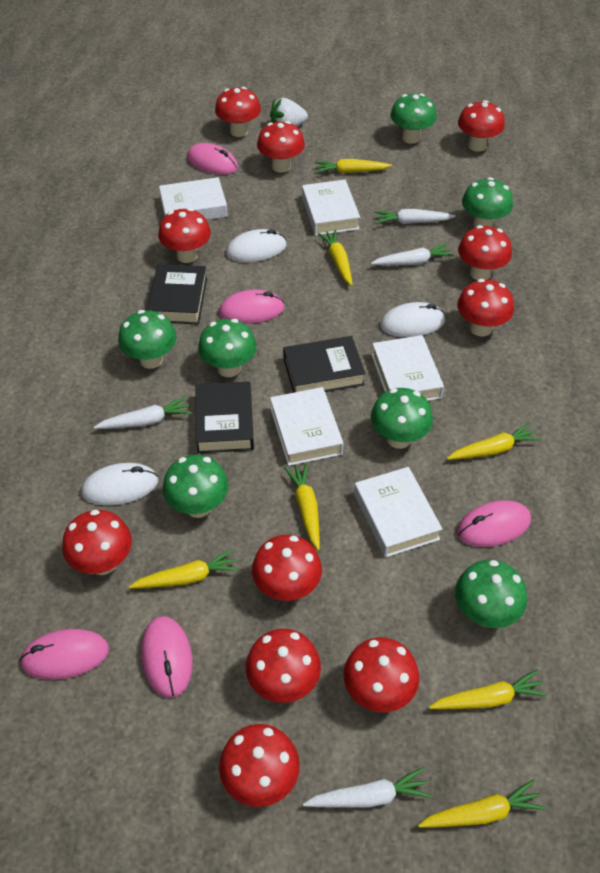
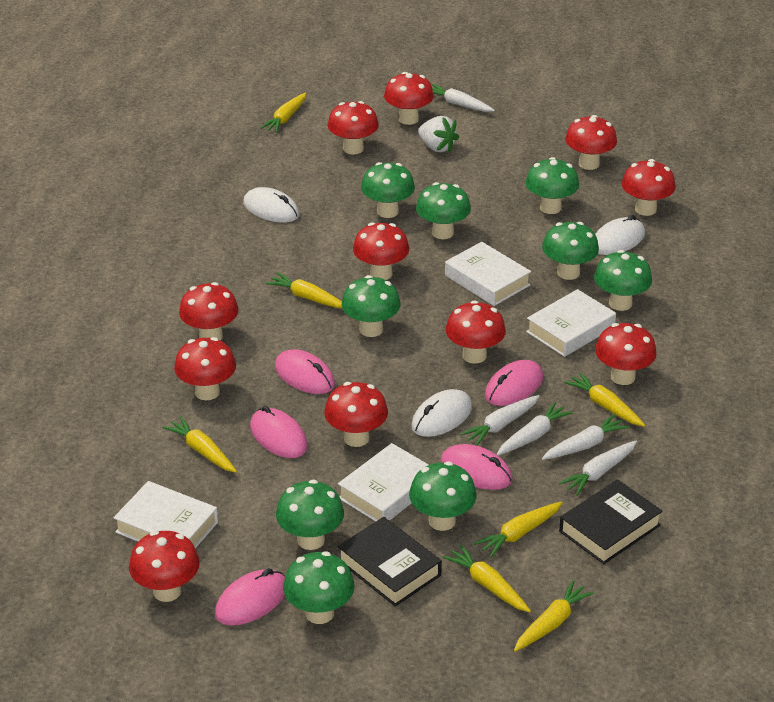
black book: [147,264,207,324] [196,381,254,454] [283,336,366,393] = 3 -> [338,517,442,607] [559,480,663,564] = 2
green mushroom: [118,310,177,369] [163,455,229,518] [198,319,257,377] [371,388,433,449] [390,93,437,144] [455,560,527,628] [462,177,513,228] = 7 -> [276,480,344,550] [283,551,355,624] [342,275,401,337] [361,162,415,218] [409,462,477,531] [416,182,471,239] [525,157,579,214] [542,222,599,280] [594,250,652,311] = 9
white book: [159,177,228,220] [270,387,344,466] [302,180,360,236] [354,467,442,558] [372,335,444,401] = 5 -> [113,481,218,548] [338,443,429,522] [445,242,531,306] [526,289,616,357] = 4
white carrot: [94,397,192,429] [303,767,432,808] [371,244,454,265] [375,209,456,224] = 4 -> [432,84,495,112] [460,395,540,446] [497,402,573,456] [542,414,629,460] [559,441,637,496] = 5

